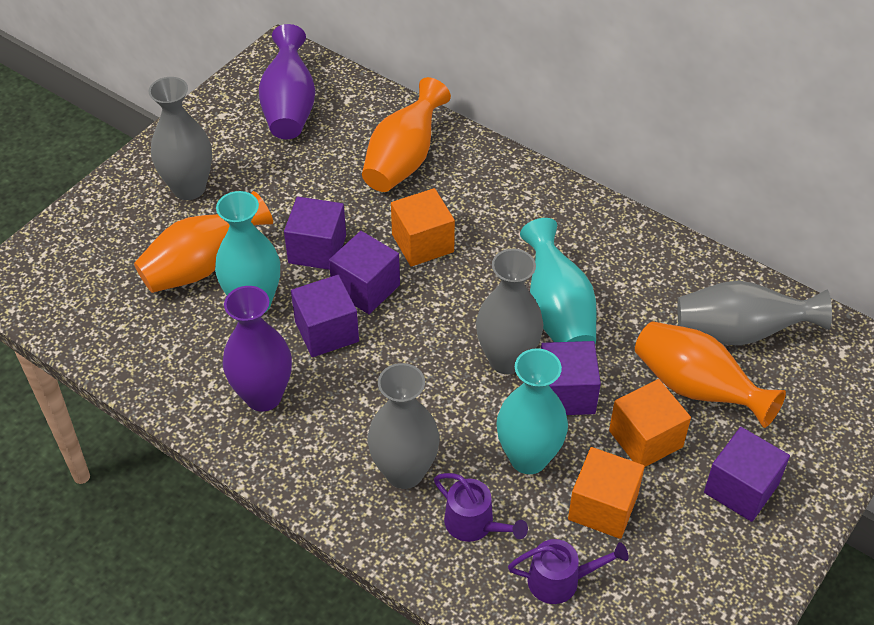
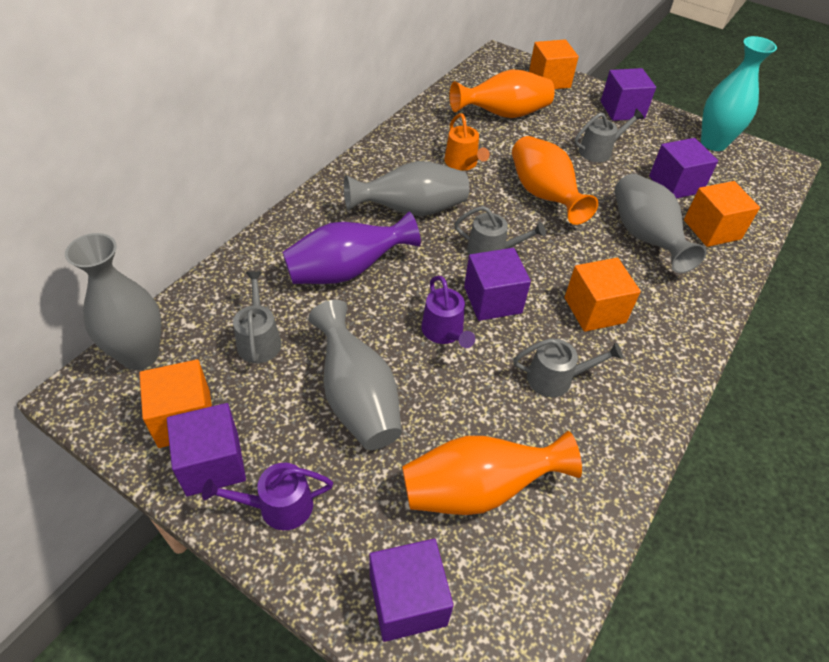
grey watering can: none = 0 -> [233,271,281,363] [454,206,546,255] [513,338,623,397] [574,109,644,162] = 4
orange cube: [391,188,455,267] [568,447,645,539] [609,379,691,467] = 3 -> [139,359,212,448] [529,39,579,89] [564,258,641,332] [684,181,760,247] = 4
orange watering can: none = 0 -> [444,113,490,171] = 1
purple vase: [223,286,292,412] [259,24,315,139] = 2 -> [282,211,421,284] = 1
turquoise vase: [215,191,280,312] [496,348,568,474] [520,218,597,343] = 3 -> [701,36,777,151] = 1

